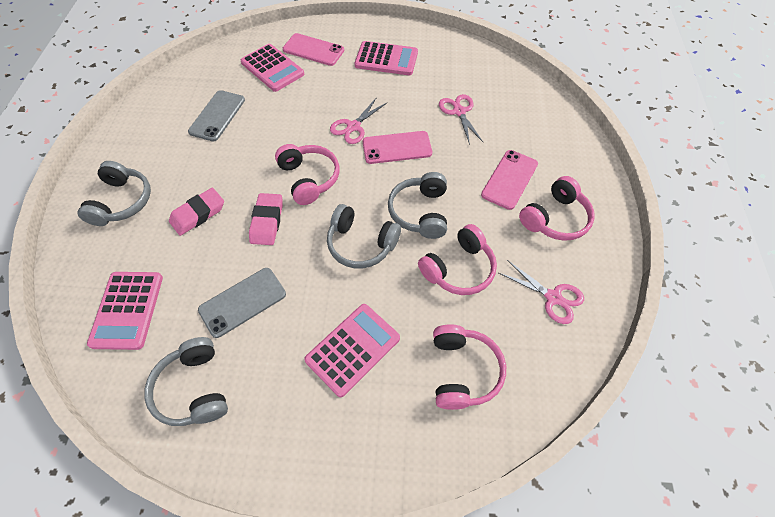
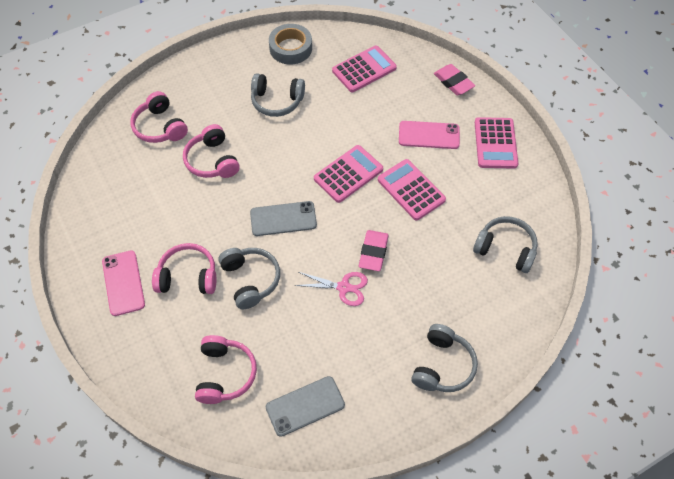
grey tape: none = 0 -> [269,24,312,64] = 1
pink phone: [283,33,344,66] [363,131,432,164] [481,150,538,210] = 3 -> [102,250,145,316] [399,121,460,149] = 2
pink scissors: [330,97,388,144] [439,94,483,145] [499,260,584,324] = 3 -> [295,272,368,306] = 1

